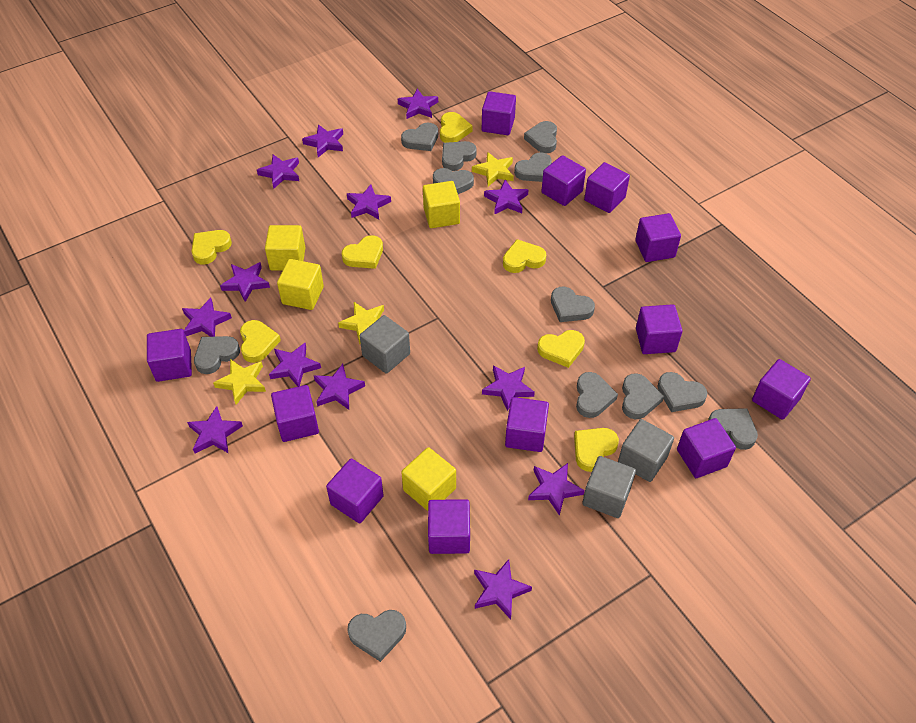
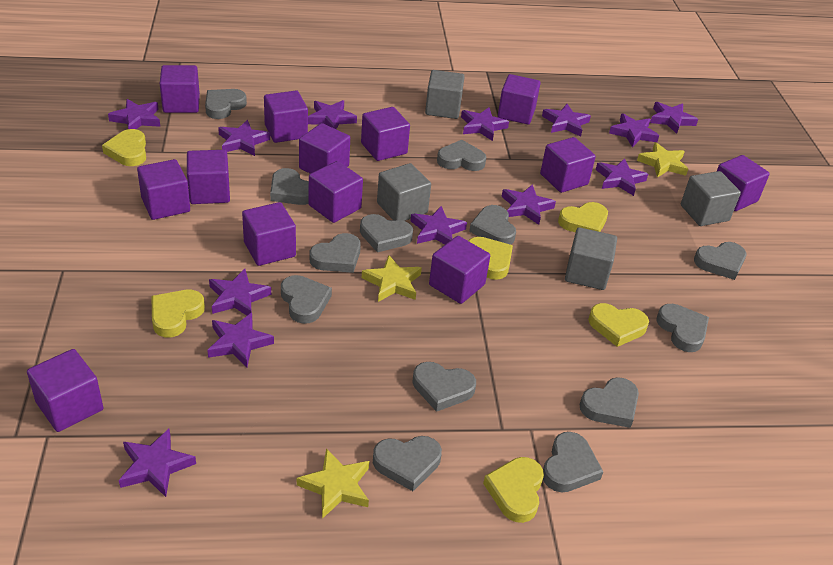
grey cube: [360,315,410,374] [582,456,636,518] [618,419,674,482] = 3 -> [377,163,431,221] [425,70,465,119] [565,227,617,290] [681,171,741,226] = 4
grey heart: [194,336,240,374] [347,610,406,662] [401,123,438,151] [433,168,474,194] [442,141,477,171] [514,153,552,182] [524,121,557,153] [551,287,595,322] [576,372,618,418] [622,373,664,419] [657,372,707,412] [708,408,758,450] = 12 -> [205,89,247,119] [270,168,309,205] [281,275,332,324] [310,233,361,273] [360,214,413,252] [373,436,442,491] [413,362,476,412] [437,140,486,171] [469,205,516,245] [543,432,603,492] [579,377,639,428] [656,304,709,352] [694,242,746,280] = 13
purple cube: [147,329,192,382] [271,385,319,442] [326,459,384,524] [428,499,470,554] [482,91,516,135] [505,397,549,452] [541,155,586,206] [584,162,630,213] [635,213,681,262] [636,304,682,354] [677,418,736,478] [752,359,811,420] = 12 -> [27,349,104,432] [137,159,190,220] [160,65,200,113] [187,150,230,204] [242,202,296,266] [264,91,308,143] [299,123,350,174] [308,161,363,223] [361,107,410,161] [429,236,490,304] [498,74,541,125] [540,137,596,193] [716,155,770,211] = 13
yellow cube: [265,225,305,271] [277,259,324,310] [401,447,456,511] [423,181,460,228] = 4 -> none = 0
yellow heart: [191,230,232,265] [240,320,281,363] [342,235,383,269] [440,112,473,143] [503,239,546,273] [537,330,585,368] [574,428,619,472] = 7 -> [102,129,146,166] [151,290,205,337] [468,237,513,280] [483,457,544,523] [558,202,608,233] [588,303,649,347] = 6

